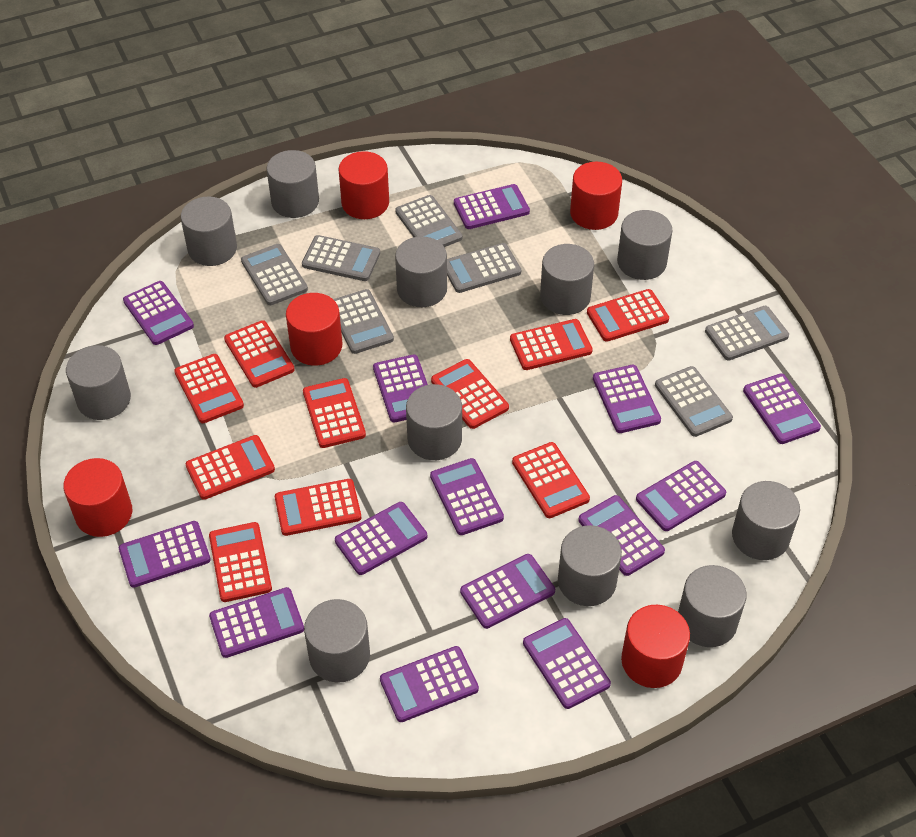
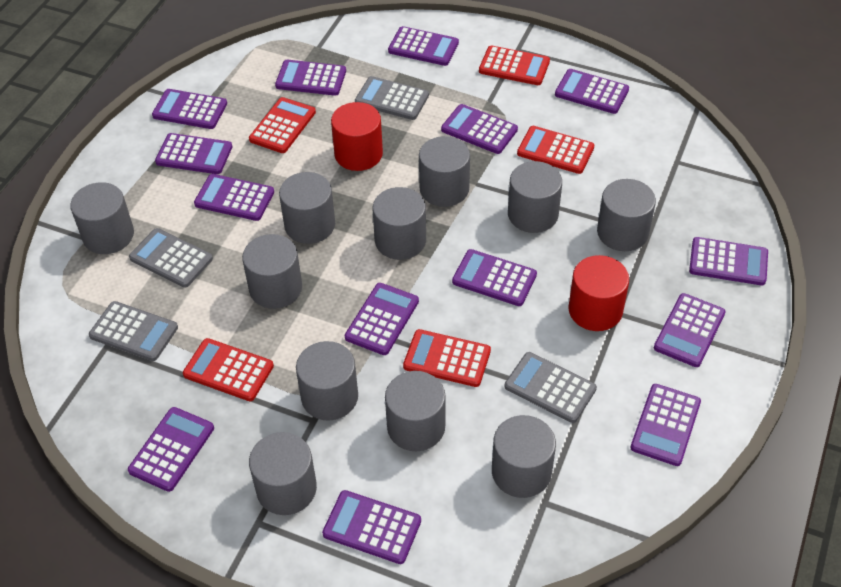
grey calculator: [241,244,308,305] [302,235,380,281] [333,289,394,354] [395,195,462,247] [447,243,521,293] [655,366,733,437] [705,306,789,361] = 7 -> [89,301,178,361] [129,228,213,288] [355,76,429,120] [504,352,597,423] = 4
red calculator: [174,354,244,423] [186,435,275,500] [209,522,272,602] [224,320,295,388] [275,479,361,536] [303,378,366,448] [431,359,509,429] [510,319,593,370] [512,442,590,518] [587,289,669,342] = 10 -> [183,338,274,401] [249,97,316,153] [403,329,491,387] [479,45,550,85] [517,126,594,174] = 5
red cylinder: [63,458,132,537] [286,293,342,366] [338,151,389,219] [570,162,622,230] [621,605,690,688] = 5 -> [331,102,383,171] [568,255,629,331] = 2

